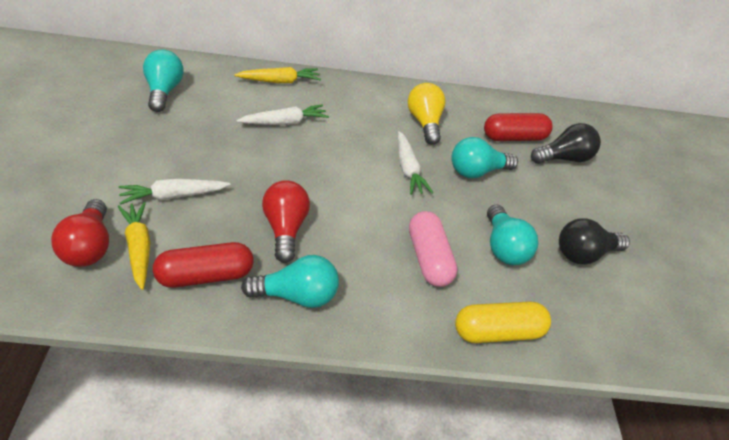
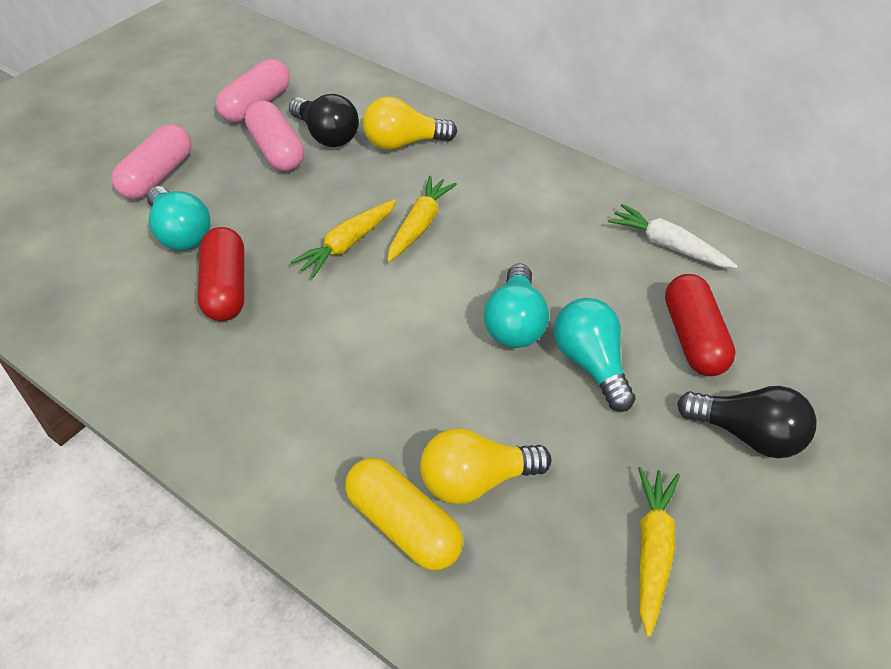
pink capsule: [409,211,457,287] = 1 -> [112,124,191,199] [216,59,290,123] [245,101,304,171] = 3
red light bulb: [51,199,109,267] [262,180,310,263] = 2 -> none = 0
turquoise light bulb: [143,49,184,112] [241,255,339,308] [451,137,518,179] [487,204,538,265] = 4 -> [147,186,210,251] [484,263,549,348] [554,298,636,412] = 3
white carrot: [119,178,231,205] [237,105,329,125] [398,131,433,195] = 3 -> [608,204,738,268] = 1
yellow carrot: [117,202,150,290] [234,67,321,83] = 2 -> [290,199,396,278] [387,176,457,262] [638,467,680,637] = 3
yellow light bulb: [408,83,446,145] = 1 -> [363,97,457,150] [420,428,552,504] = 2

